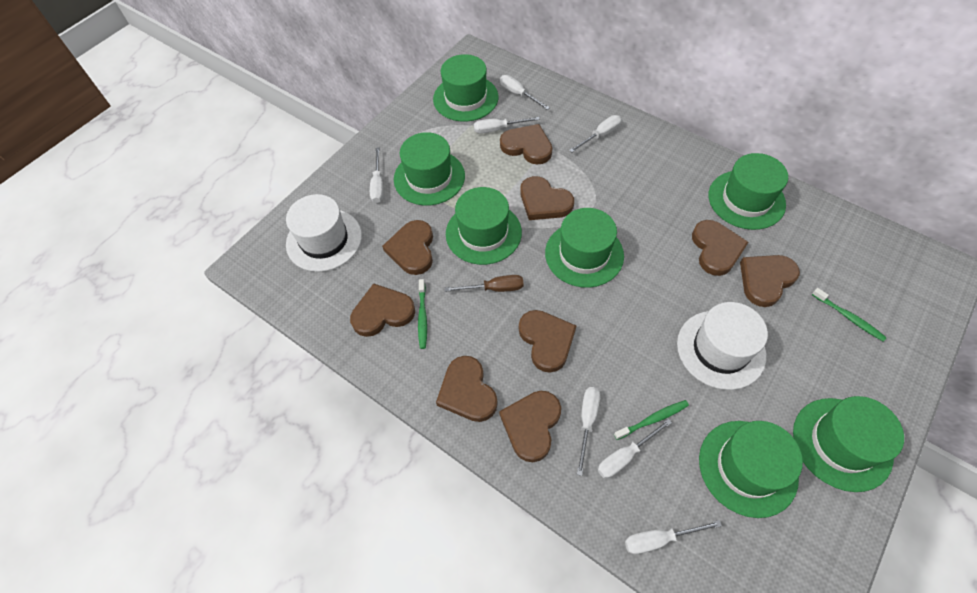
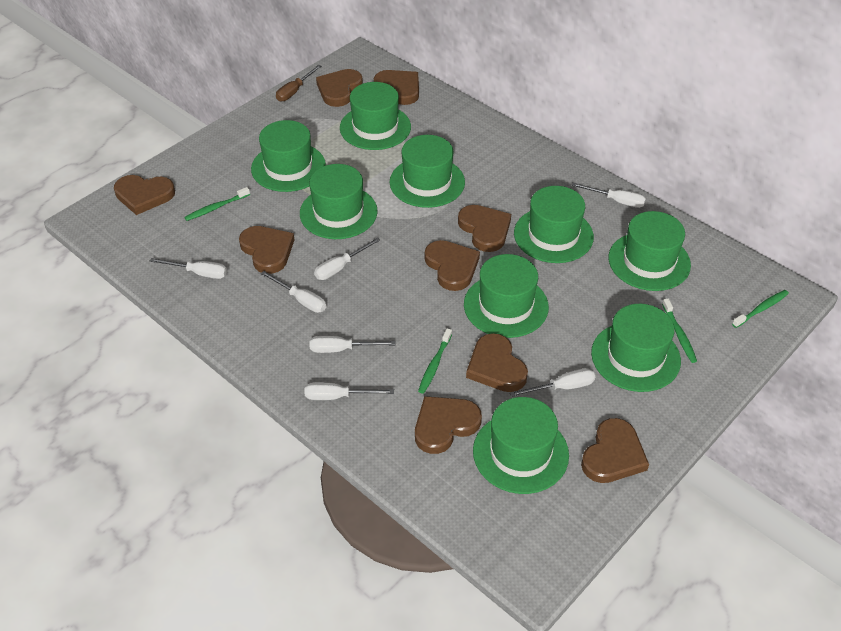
green hat: [394,132,465,206] [433,54,498,122] [446,187,522,265] [545,208,624,288] [699,421,803,518] [708,153,788,230] [793,396,904,492] = 7 -> [251,120,326,192] [300,164,378,239] [340,82,411,150] [390,135,465,208] [464,254,549,338] [473,397,569,494] [514,186,594,263] [591,304,681,392] [608,211,691,291] = 9
green toothbrush: [418,279,427,349] [614,400,689,440] [812,288,887,341] = 3 -> [184,187,250,221] [418,328,452,394] [662,299,697,363] [732,290,789,328] = 4
white hat: [286,194,362,272] [677,302,768,390] = 2 -> none = 0

